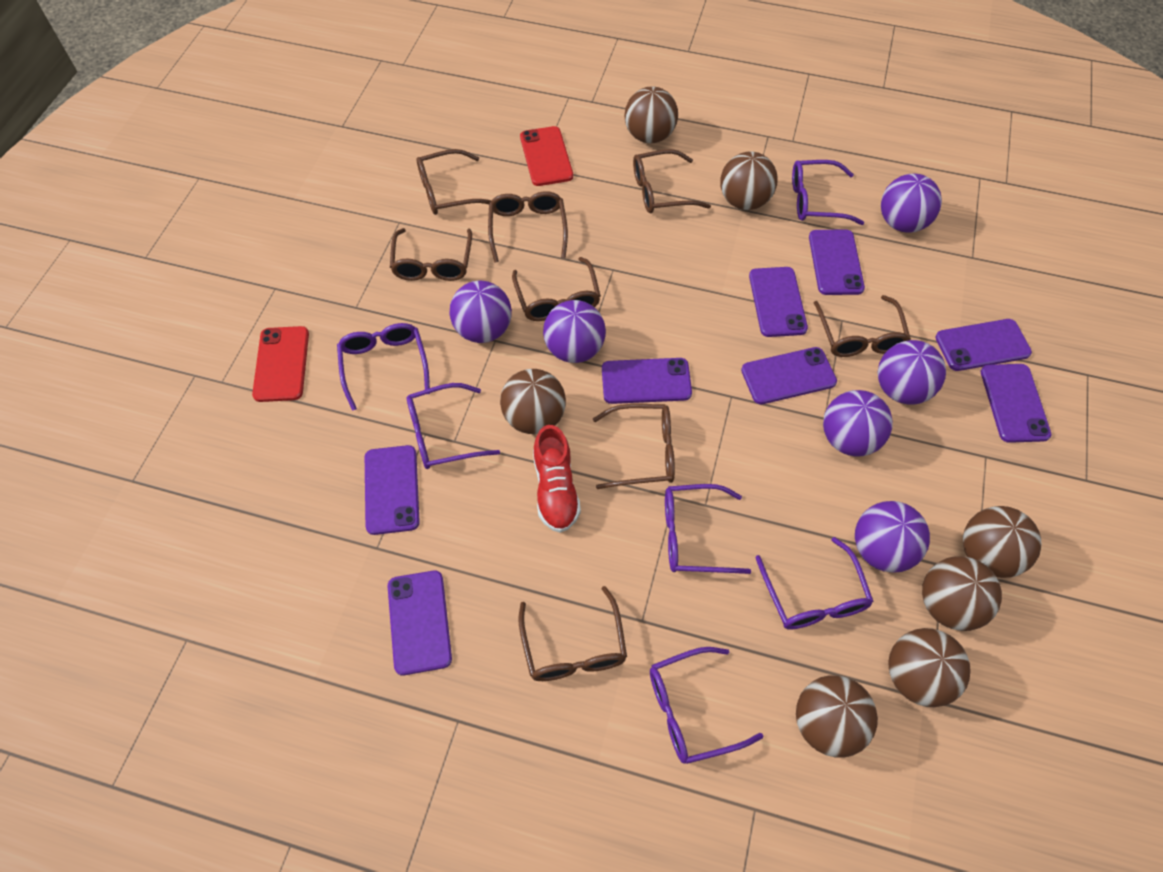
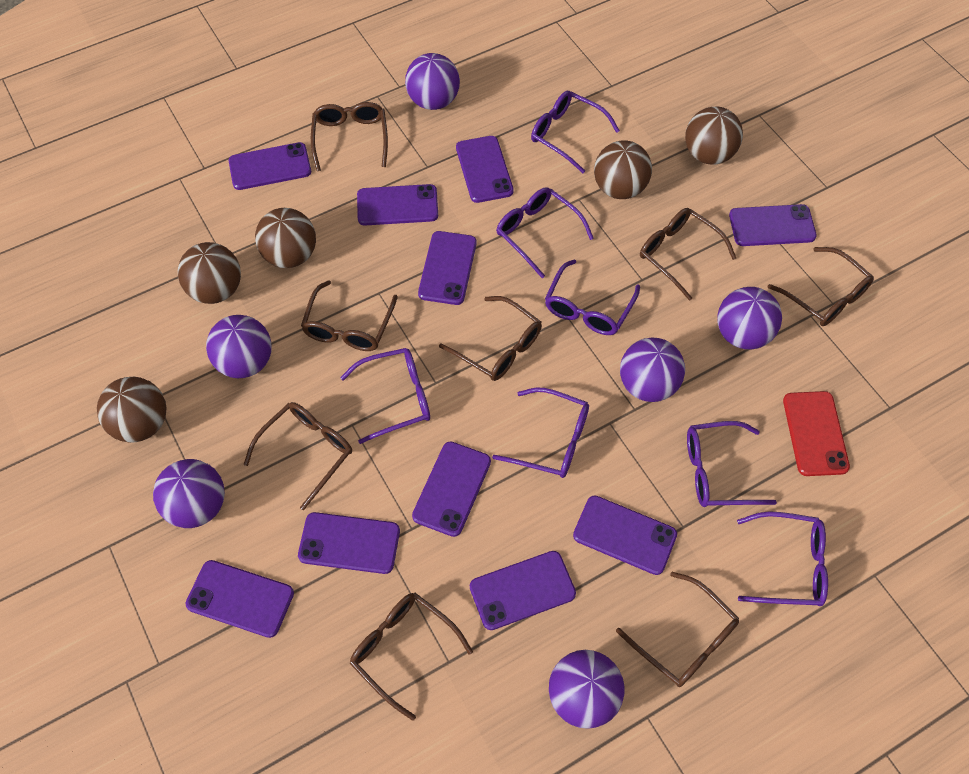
brown ball: [500,369,566,434] [624,86,678,143] [721,151,778,210] [796,675,878,758] [888,628,971,707] [922,556,1002,631] [963,506,1041,578] = 7 -> [97,377,166,443] [178,242,241,304] [255,208,316,268] [594,140,652,199] [685,107,743,165] = 5
purple glasses: [337,323,430,411] [407,383,500,469] [650,647,763,764] [665,484,751,574] [755,537,874,630] [792,160,864,225] = 6 -> [340,348,430,444] [492,388,589,478] [496,187,594,278] [531,91,620,173] [545,260,640,335] [687,421,777,507] [737,511,828,606] = 7
purple phone: [365,445,420,535] [388,570,452,675] [602,358,692,404] [741,347,837,404] [749,267,808,337] [809,229,865,295] [935,319,1032,371] [981,364,1051,443] = 8 -> [185,560,294,638] [229,142,311,190] [298,512,400,574] [357,184,438,225] [412,442,491,537] [418,231,477,305] [456,136,514,203] [470,551,576,630] [573,496,677,575] [729,204,817,246] = 10
red phone: [252,326,309,402] [520,126,573,186] = 2 -> [783,391,850,476] = 1
red shoe: [533,425,581,533] = 1 -> none = 0

